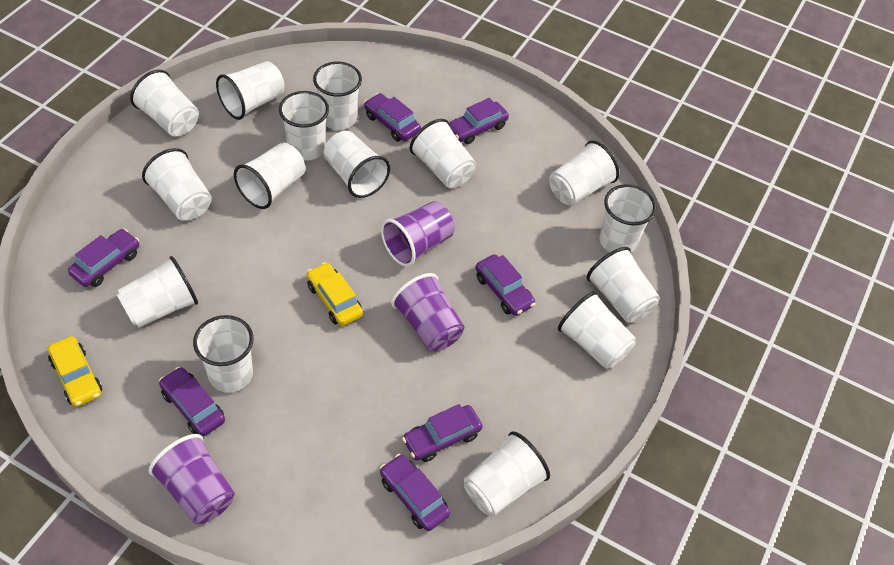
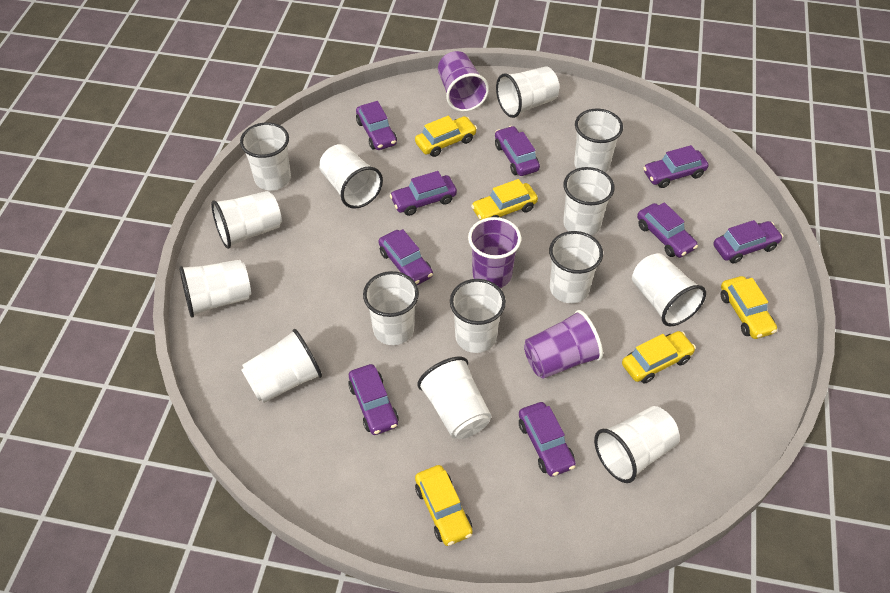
purple car: [68,229,139,287] [159,367,225,437] [364,93,421,142] [380,454,450,531] [402,404,483,462] [449,98,509,144] [475,254,536,316] = 7 -> [348,364,399,435] [356,101,397,150] [378,229,433,285] [390,171,457,216] [495,126,540,176] [519,402,576,477] [637,202,698,258] [643,145,709,188] [713,220,783,264] = 9
white cup: [117,256,198,328] [130,70,199,137] [142,148,212,221] [193,315,254,393] [216,61,284,120] [234,142,305,209] [279,91,329,161] [313,62,362,130] [324,131,390,198] [410,119,476,188] [464,431,550,516] [549,140,619,206] [558,291,636,369] [587,247,660,322] [599,184,656,253] = 15 -> [179,260,251,318] [211,191,282,249] [240,122,291,190] [241,329,322,403] [319,144,383,209] [363,271,419,345] [417,357,491,439] [450,279,506,353] [496,66,559,118] [549,231,603,303] [563,167,615,236] [574,109,623,173] [594,406,680,483] [632,253,706,326] = 14
yellow car: [48,336,102,407] [307,262,363,326] = 2 -> [415,116,477,157] [415,465,473,546] [471,179,538,220] [622,331,696,384] [721,276,777,339] = 5

